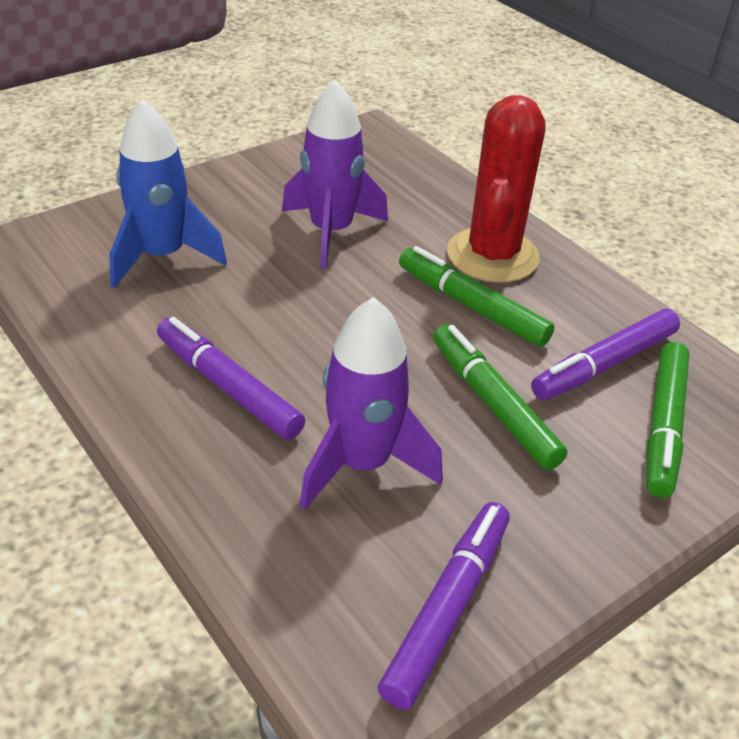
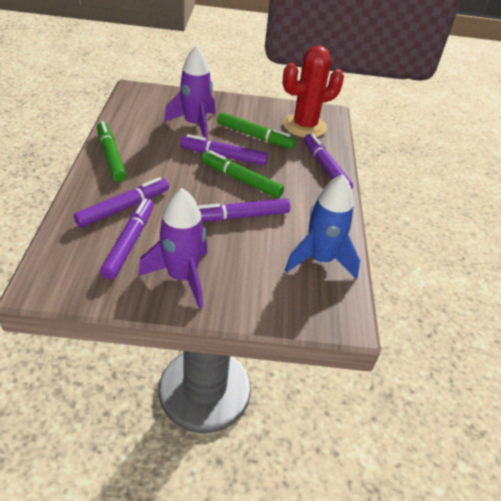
purple marker: [157,317,305,440] [378,502,510,710] [531,309,680,400] = 3 -> [74,177,169,227] [100,198,154,280] [180,134,268,165] [198,199,291,221] [304,133,353,189] = 5

